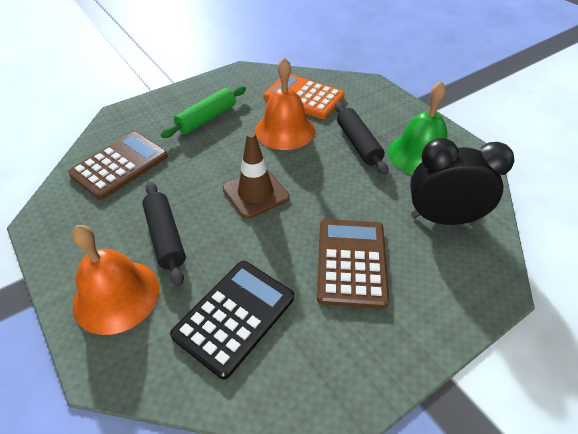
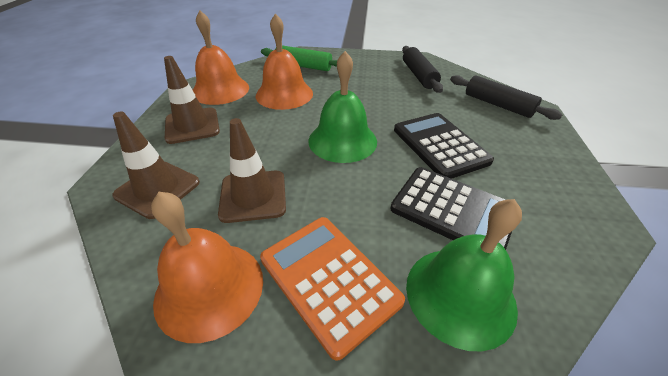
black calculator: [170,261,294,379] = 1 -> [390,167,512,250] [394,113,494,179] = 2
black clock: [410,138,514,225] = 1 -> none = 0
brown calculator: [68,132,168,200] [317,219,389,309] = 2 -> none = 0
brown traffic cone: [223,132,289,219] = 1 -> [112,112,200,219] [164,56,220,144] [218,118,286,223] = 3
green bell: [388,81,447,175] = 1 -> [309,51,377,163] [406,199,522,352] = 2
orange bell: [72,225,160,335] [255,58,315,150] = 2 -> [151,192,263,343] [193,11,249,105] [256,13,313,110] = 3

